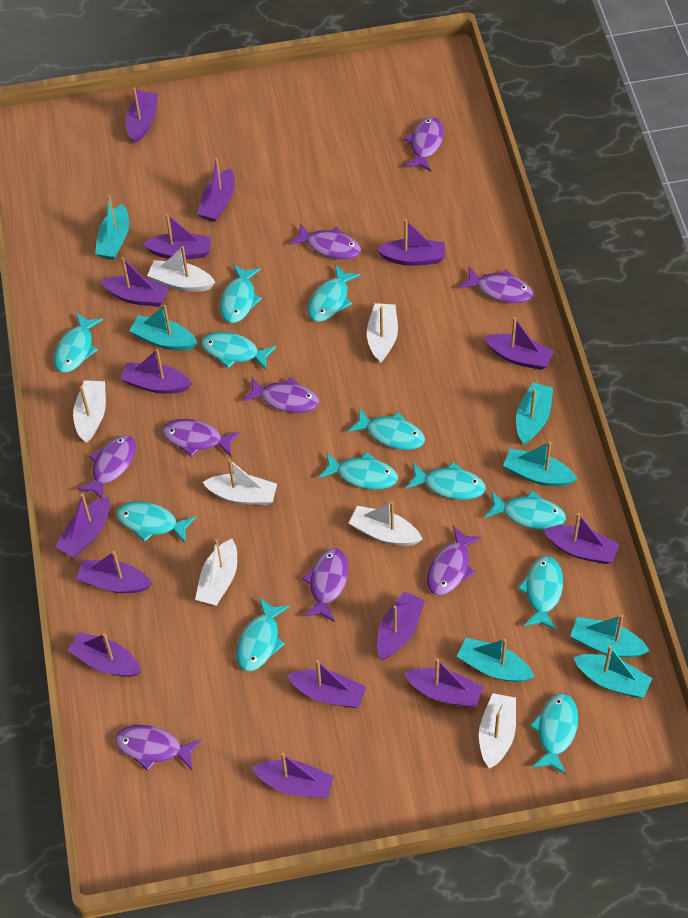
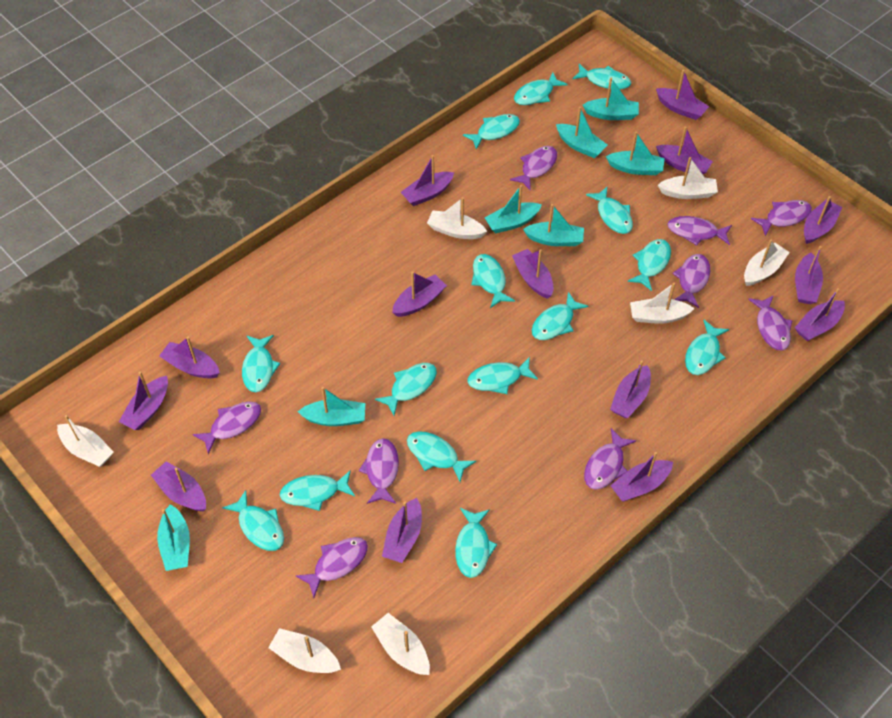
purple boat: [55,493,110,557] [68,632,141,677] [76,551,153,593] [101,257,169,307] [121,349,192,394] [126,87,159,144] [143,214,211,259] [197,158,235,222] [252,753,334,798] [287,660,366,708] [376,219,445,266] [377,591,425,659] [404,658,483,707] [484,317,554,370] [543,513,620,564] = 15 -> [119,372,168,430] [151,461,206,511] [159,337,220,379] [382,498,422,563] [392,271,447,317] [401,155,454,206] [512,249,553,299] [610,360,651,418] [610,452,673,502] [656,69,709,120] [656,127,713,174] [795,246,823,304] [795,288,845,341] [804,196,842,244] = 14
turquoise fish: [54,312,103,373] [116,502,196,543] [201,332,276,370] [220,265,262,323] [236,597,290,671] [308,265,361,322] [319,452,398,490] [348,407,425,450] [406,462,486,500] [485,491,566,530] [518,556,563,630] [530,693,578,775] = 12 -> [222,490,284,551] [242,335,280,392] [280,470,355,511] [375,363,437,415] [407,431,476,482] [455,508,497,578] [463,114,520,150] [468,357,538,394] [471,254,515,308] [514,72,568,105] [532,292,588,340] [572,64,631,89] [586,186,633,234] [627,239,671,291] [685,320,729,375] = 15

